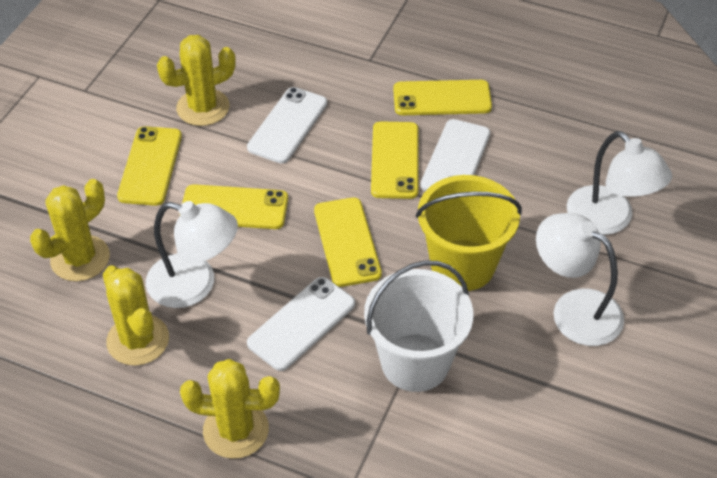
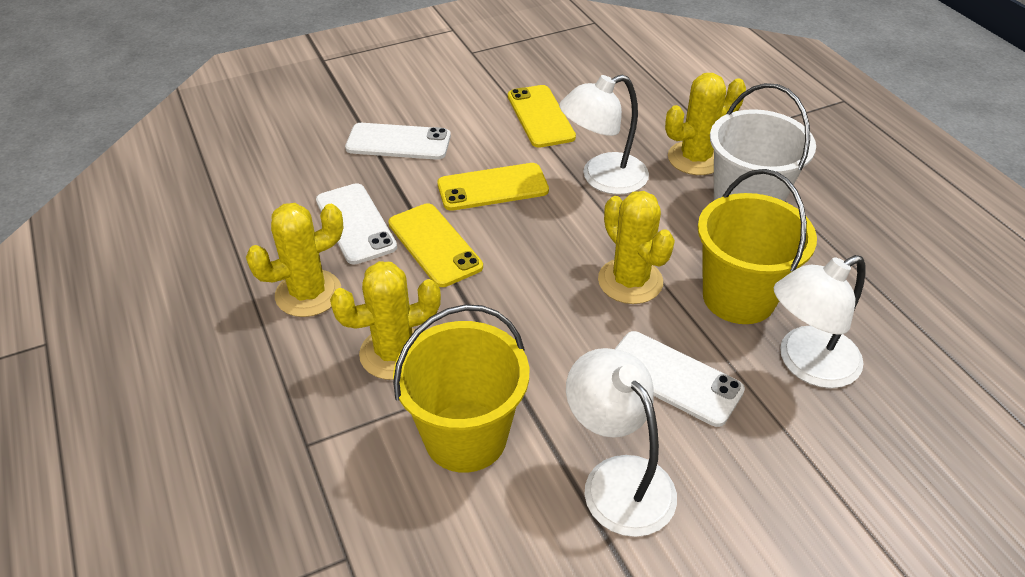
yellow bucket: [416,175,522,291] = 1 -> [393,304,529,473] [698,169,817,324] = 2
yellow phone: [117,126,182,206] [180,184,288,229] [314,197,382,287] [371,121,419,199] [393,80,492,115] = 5 -> [388,203,483,287] [437,163,549,211] [508,85,576,148] = 3

